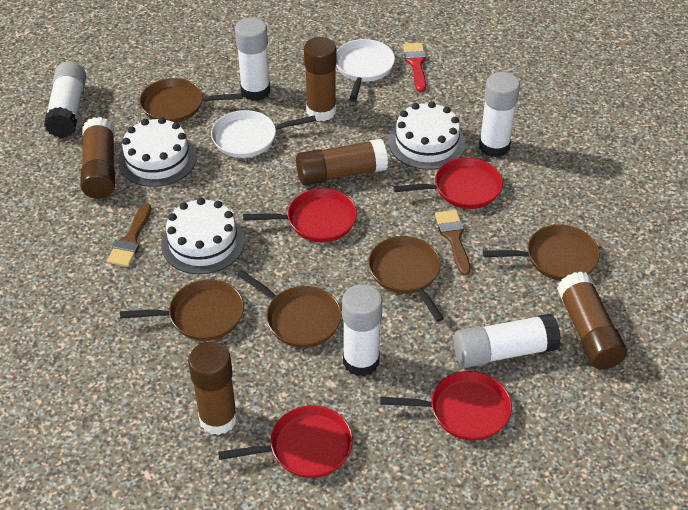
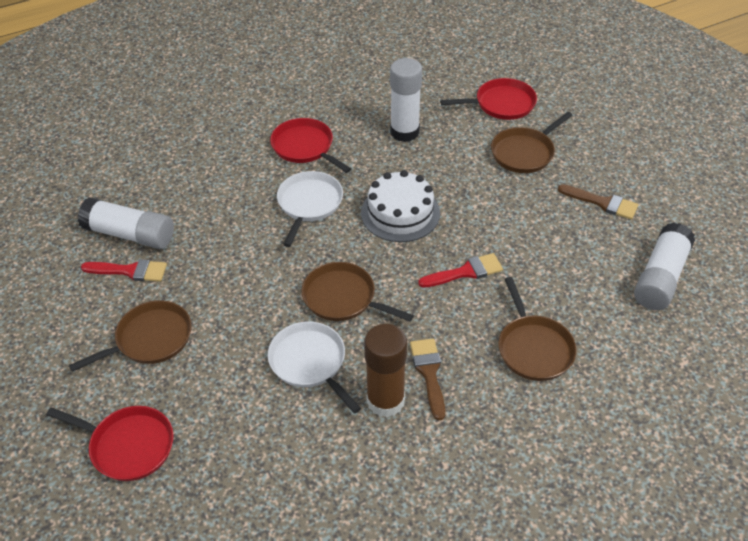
brown glue stick: [80,117,115,199] [188,342,238,435] [296,139,388,186] [304,37,337,121] [557,271,627,370] = 5 -> [364,324,407,418] = 1
brown pan: [120,279,244,341] [139,78,243,123] [237,270,342,348] [368,236,444,322] [483,225,600,281] = 5 -> [69,300,192,372] [302,262,414,321] [491,112,573,173] [498,277,577,381] = 4
red brush: [403,43,426,92] = 1 -> [81,259,167,282] [418,253,503,288] = 2
red pan: [218,405,353,478] [243,189,357,242] [380,371,512,441] [393,158,503,209] = 4 -> [46,406,174,481] [270,118,351,173] [440,78,537,120] = 3
white cake: [118,117,197,187] [161,198,245,274] [389,101,465,170] = 3 -> [361,170,440,242] = 1
white glue stick: [44,61,86,138] [235,17,270,101] [342,284,383,376] [454,313,561,368] [479,72,520,158] = 5 -> [78,197,174,249] [390,58,422,142] [634,223,695,310] = 3

